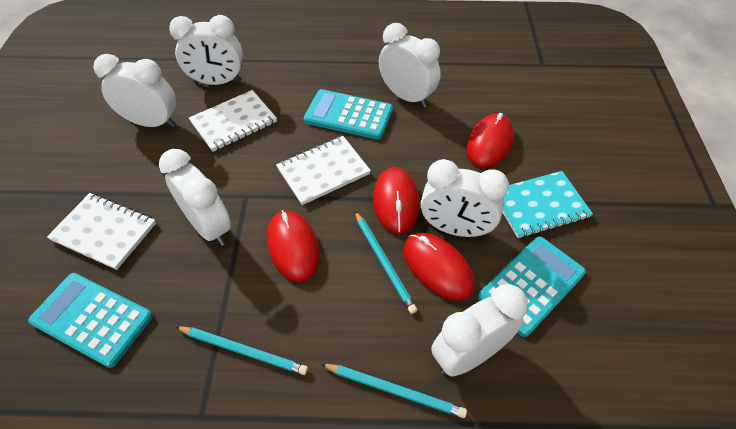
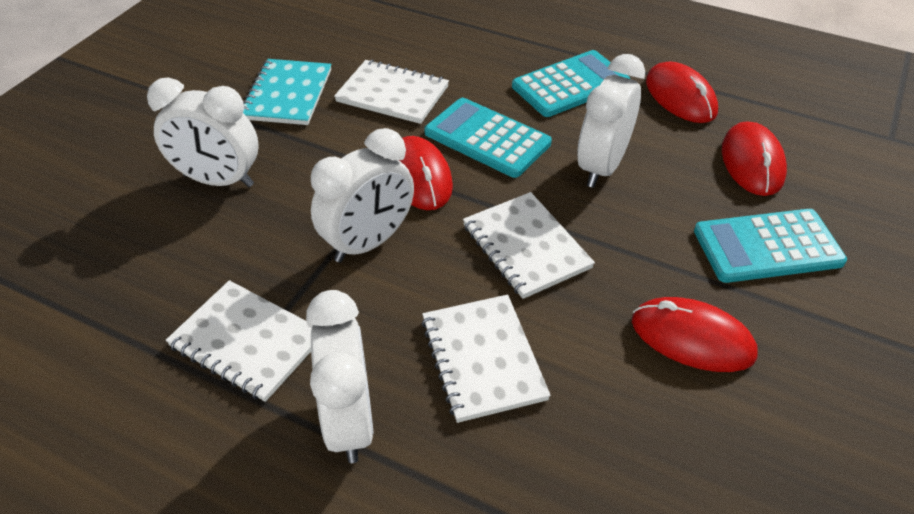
turquoise pencil: [175,326,308,375] [321,364,467,418] [355,211,417,314] = 3 -> none = 0
white clock: [93,54,176,127] [159,149,231,246] [169,15,243,85] [379,23,441,107] [421,159,509,237] [431,284,528,377] = 6 -> [147,78,258,187] [306,290,374,463] [311,128,414,263] [577,54,645,188] = 4
white notebook: [47,193,156,270] [189,90,277,152] [276,136,371,205] = 3 -> [166,280,313,402] [334,60,449,124] [421,294,551,423] [463,192,595,299] = 4

